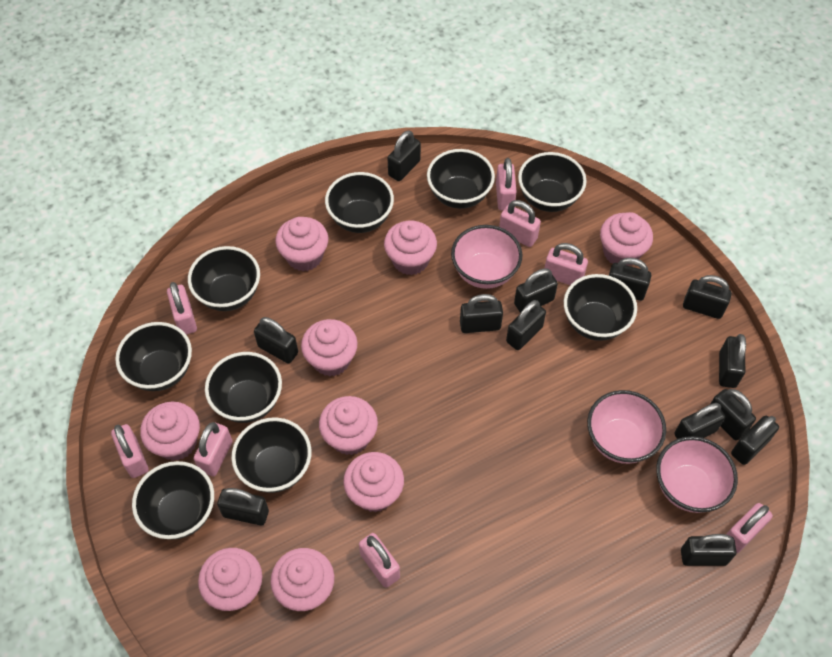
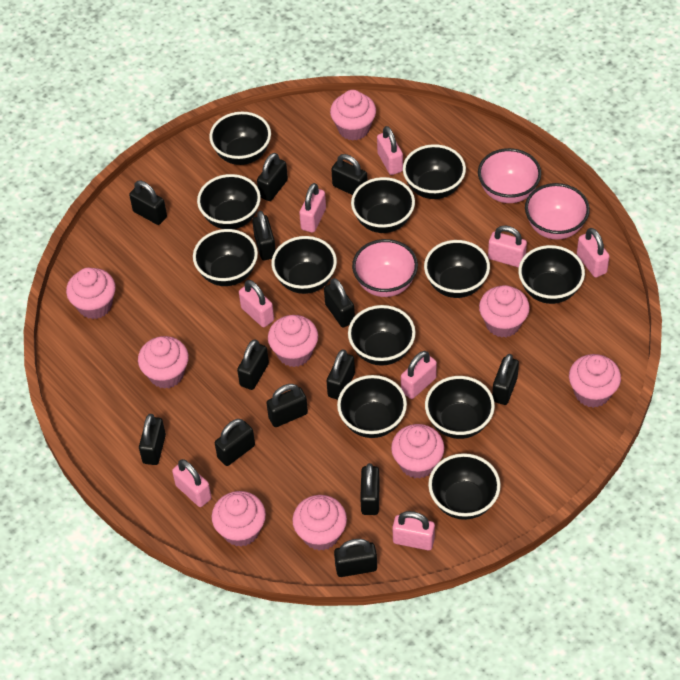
black bowl: [115,322,192,391] [132,461,214,540] [188,246,260,311] [205,352,282,423] [231,417,311,493] [325,172,394,233] [427,149,495,209] [518,152,587,212] [564,274,637,341] = 9 -> [193,229,258,286] [197,174,261,229] [209,112,271,165] [271,236,337,294] [337,375,407,438] [348,305,416,366] [351,177,415,233] [403,144,466,199] [424,240,490,298] [425,376,495,439] [428,453,501,520] [518,245,585,304] = 12

